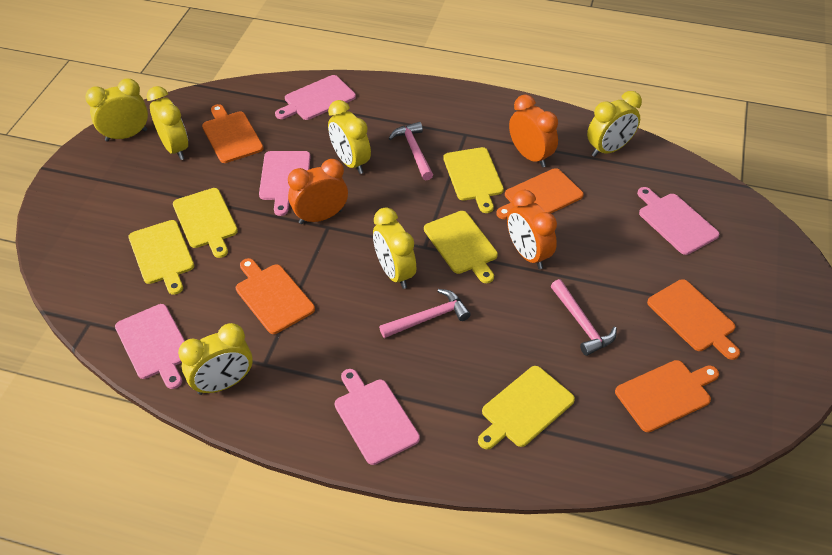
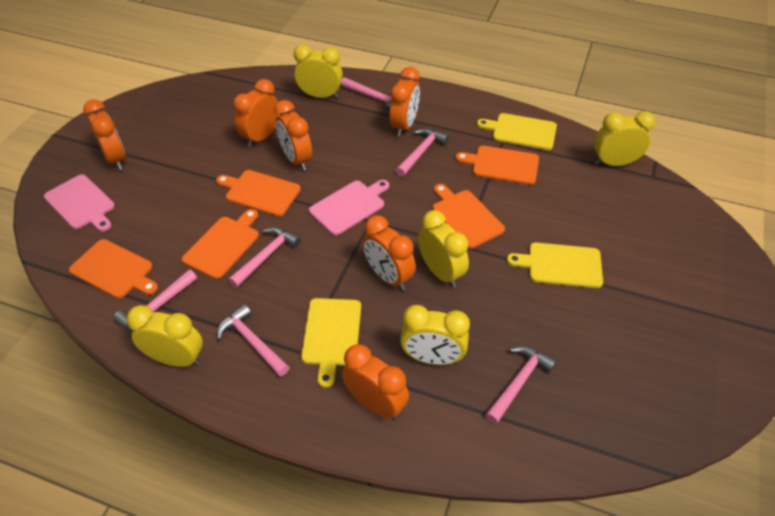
orange clock: [288,159,348,224] [507,190,557,269] [509,94,558,167] = 3 -> [83,99,126,170] [233,79,280,147] [274,100,312,171] [342,344,409,420] [363,215,416,290] [389,67,420,137] = 6
pink cutting board: [115,304,185,389] [259,151,311,216] [275,75,356,120] [335,369,420,465] [637,187,719,255] = 5 -> [44,174,115,232] [309,180,389,235] = 2
pink hammer: [379,289,471,338] [389,122,433,180] [551,279,617,356] = 3 -> [113,269,197,333] [217,304,290,377] [229,227,301,288] [341,77,392,113] [396,128,449,177] [485,346,556,424] = 6
yellow clock: [85,78,148,142] [147,86,188,160] [178,323,253,395] [328,100,371,174] [373,207,416,289] [587,91,642,157] = 6 -> [126,305,203,367] [294,44,343,98] [400,305,470,365] [418,210,469,287] [594,111,655,166] = 5
yellow cutting board: [128,220,194,295] [173,188,238,258] [424,211,498,283] [443,147,504,213] [478,366,575,449] = 5 -> [301,298,361,388] [477,113,557,150] [507,242,603,288] = 3

